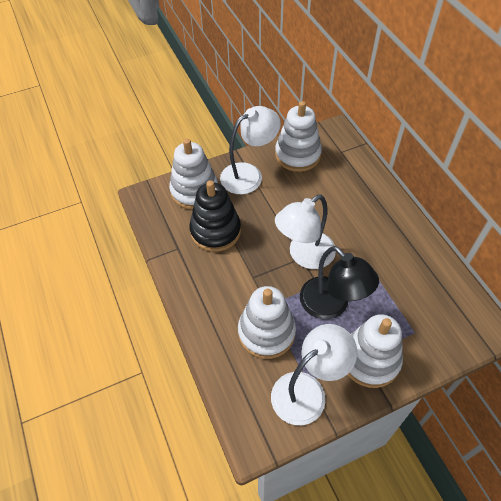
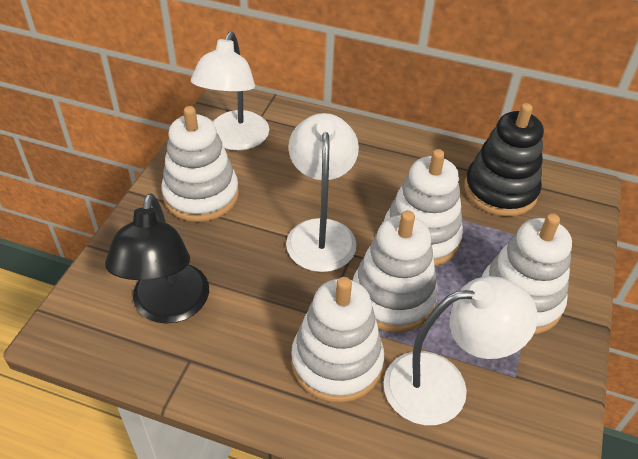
white stacking toy: [169,139,218,209] [238,286,296,359] [275,101,322,172] [347,314,403,388] = 4 -> [161,106,239,222] [291,277,384,403] [353,210,438,333] [384,149,463,266] [482,213,572,334] = 5

